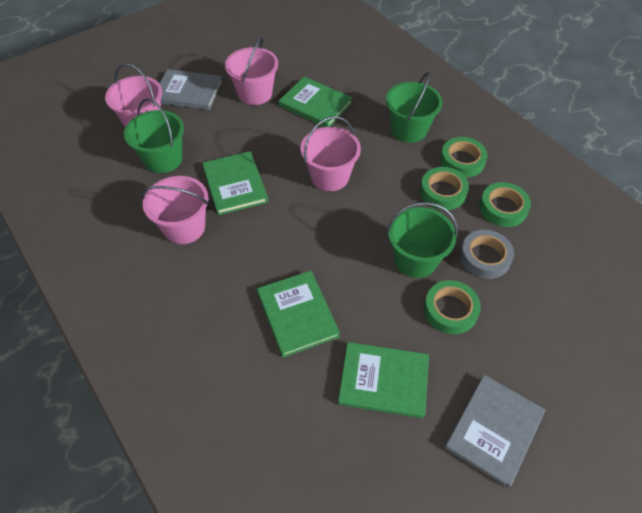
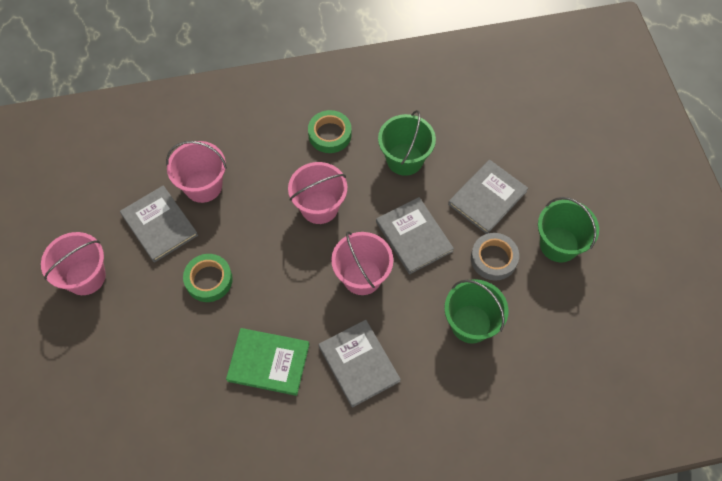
green book: [202,151,268,215] [257,271,340,357] [279,77,353,127] [338,342,429,418] = 4 -> [226,328,309,396] = 1
green tape: [420,167,469,210] [424,280,481,334] [440,137,488,178] [479,182,531,227] = 4 -> [183,254,233,302] [308,110,352,153] = 2
grey book: [159,69,223,110] [444,375,545,488] = 2 -> [120,185,198,263] [318,320,401,408] [376,197,454,274] [448,160,528,234] = 4

